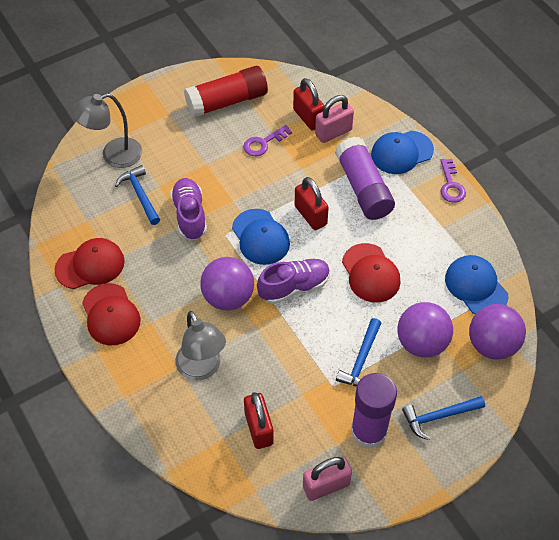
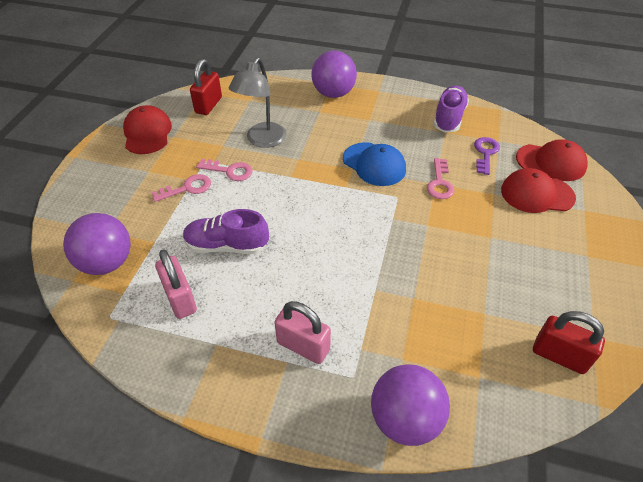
blue cap: [232,209,290,265] [371,131,434,174] [445,255,508,314] = 3 -> [343,142,406,186] = 1
blue hammer: [115,165,160,225] [336,318,381,387] [402,396,485,440] = 3 -> none = 0
grey lamp: [72,93,142,168] [175,311,226,380] = 2 -> [229,57,286,148] = 1
pink key: none = 0 -> [152,174,211,202] [196,159,253,181] [427,158,454,199] = 3
purple glue stick: [335,137,395,220] [351,373,397,449] = 2 -> none = 0
purple key: [243,125,292,156] [440,159,466,203] = 2 -> [474,137,500,175] = 1
red glue stick: [184,66,268,118] = 1 -> none = 0
red padlock: [244,392,274,449] [293,78,324,131] [295,177,329,230] = 3 -> [190,59,222,115] [533,311,605,374] = 2

